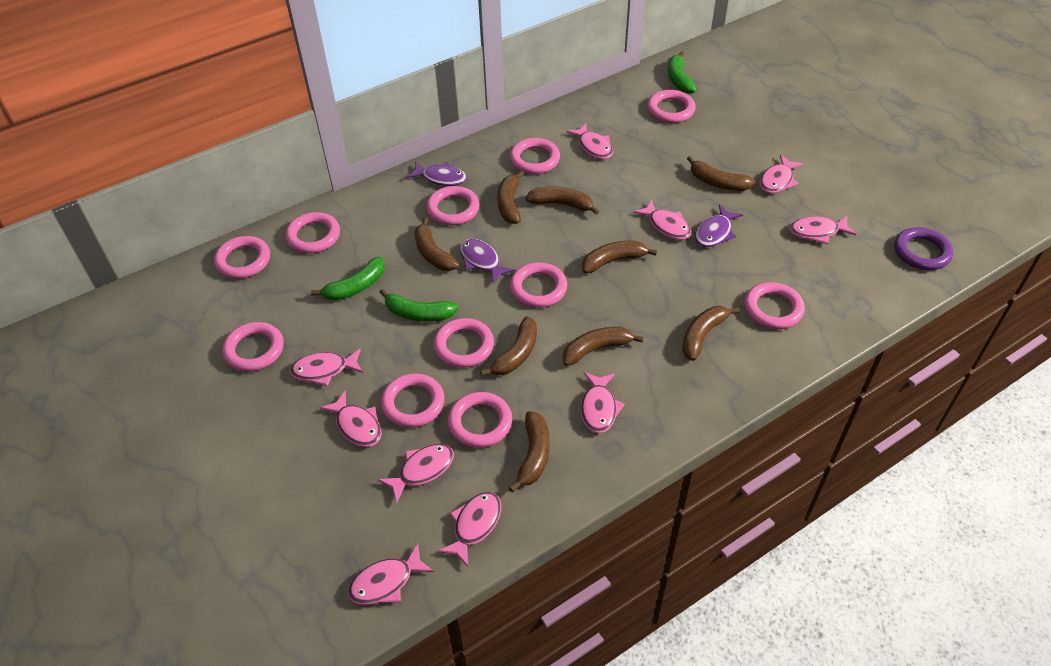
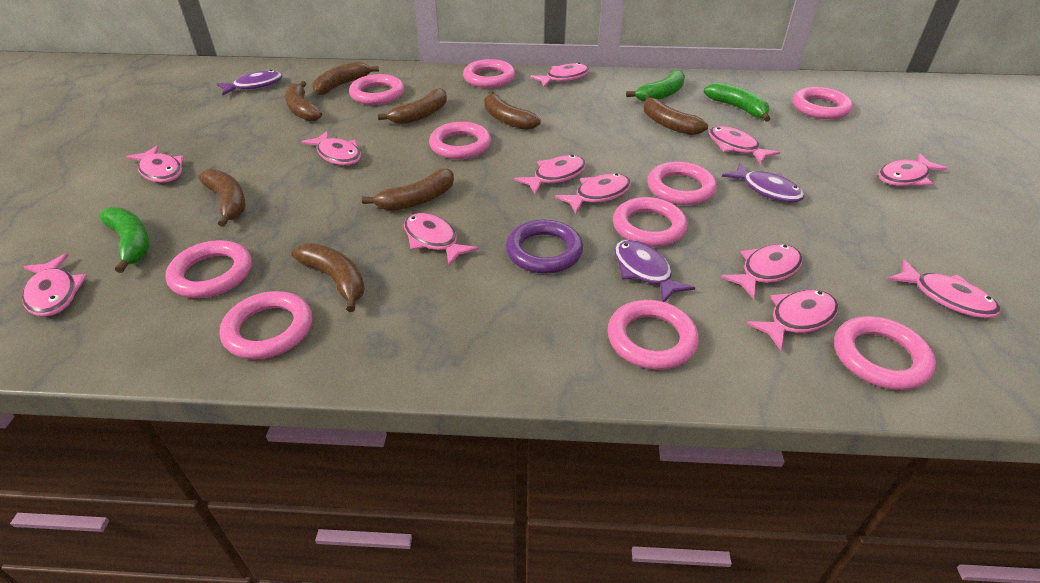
brown banana: [414,217,459,271] [480,316,537,376] [497,171,524,224] [509,411,550,492] [525,187,599,215] [563,327,643,366] [582,241,657,273] [682,306,740,361] [687,156,755,191] = 9 -> [198,169,245,227] [285,81,322,122] [292,243,365,312] [312,62,379,95] [362,169,454,211] [378,88,447,124] [484,91,541,130] [644,95,708,135] = 8
pink fish: [290,348,363,386] [320,391,382,447] [347,543,434,605] [378,444,454,503] [438,492,501,567] [566,123,613,159] [581,372,625,433] [633,200,691,240] [760,155,804,193] [790,216,856,244] = 10 -> [22,253,87,317] [126,145,184,183] [301,131,361,165] [404,213,479,266] [514,155,586,195] [530,63,590,87] [555,173,631,214] [709,126,780,164] [721,244,802,299] [746,290,838,351] [878,153,948,186] [888,259,1000,318] = 12
pink ring: [214,236,270,279] [222,322,284,371] [285,212,340,253] [381,373,445,428] [426,186,479,225] [434,318,494,368] [448,392,512,448] [510,138,560,174] [510,262,567,308] [647,90,696,123] [745,282,805,329] = 11 -> [165,240,252,298] [220,291,312,360] [349,74,404,105] [429,122,491,159] [463,59,515,88] [607,300,699,370] [613,197,687,247] [647,161,717,205] [793,87,853,119] [834,316,936,390] = 10

